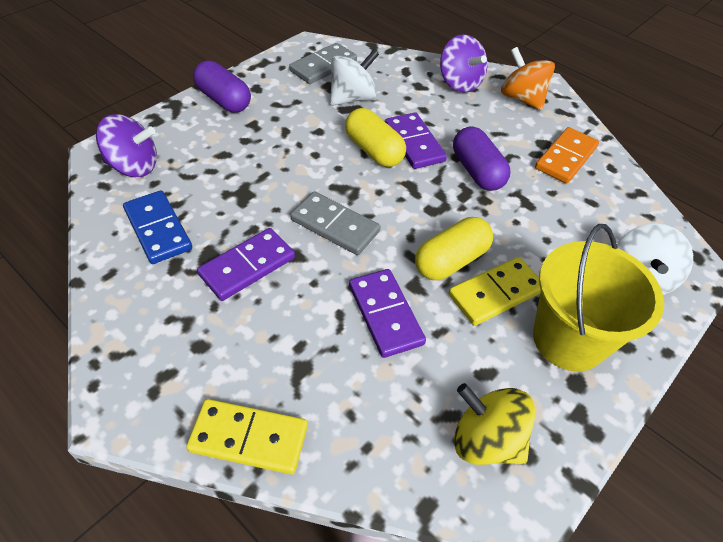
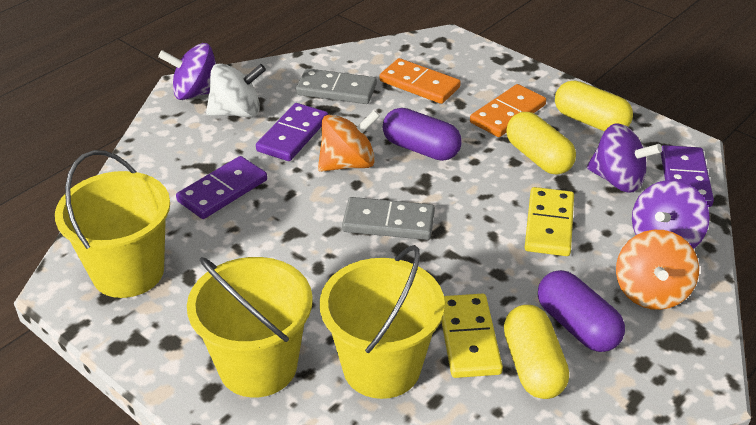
blue domino: [123,190,192,264] = 1 -> none = 0
orange domino: [535,127,599,184] = 1 -> [380,58,461,104] [470,84,546,137] = 2
orange spinning top: [501,47,555,110] = 1 -> [318,110,380,172] [616,230,699,310] = 2
purple spinning top: [96,114,157,177] [440,34,488,93] = 2 -> [158,43,216,100] [587,124,662,193] [632,180,710,249] = 3
white spinning top: [330,50,379,106] [617,223,693,295] = 2 -> [206,63,266,117] = 1
yellow bucket: [533,224,664,372] = 1 -> [55,150,170,298] [187,257,313,398] [320,245,445,399] = 3
yellow capsule: [345,108,406,167] [415,217,493,280] = 2 -> [504,305,569,399] [506,112,576,175] [555,81,633,131] = 3
yellow spinning top: [454,383,536,465] = 1 -> none = 0

